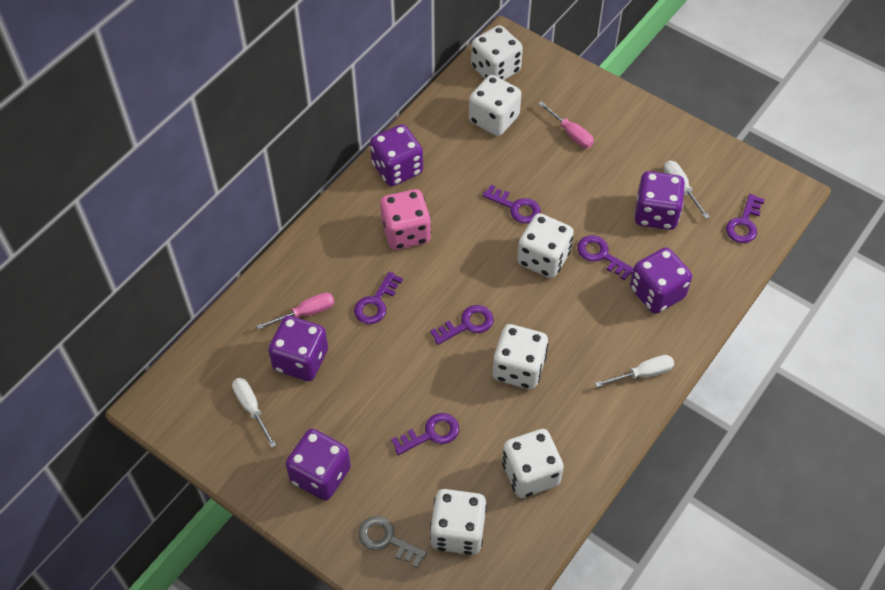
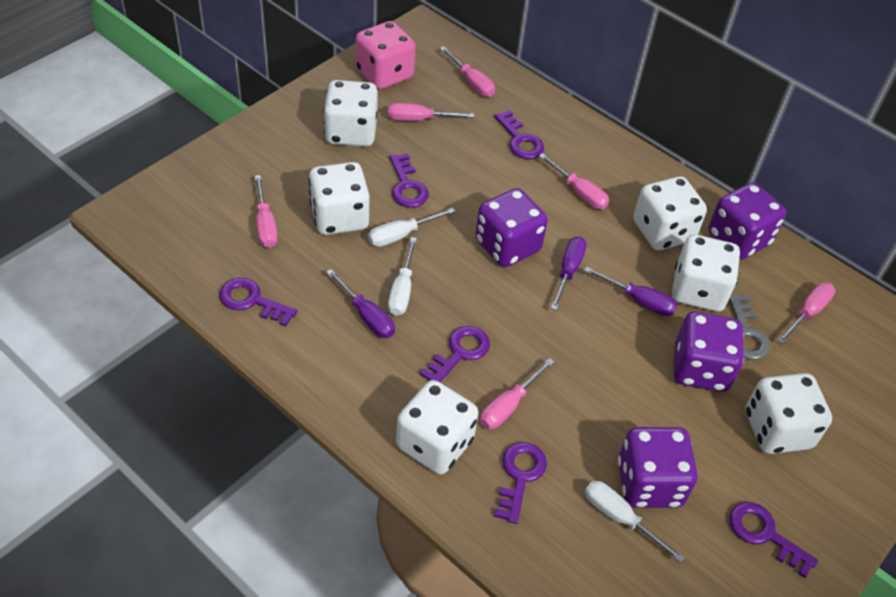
pink screwdriver: [257,293,335,330] [538,101,594,148] = 2 -> [255,175,278,248] [388,103,474,121] [440,46,495,97] [480,358,554,429] [539,153,609,209] [777,282,836,344] = 6
purple dice: [268,316,328,381] [286,429,351,501] [370,124,423,186] [630,247,692,314] [635,171,685,230] = 5 -> [475,188,548,267] [618,427,698,508] [674,312,744,392] [708,182,786,260] = 4
purple screwdriver: none = 0 -> [326,269,395,338] [550,236,587,310] [584,267,677,316] = 3

